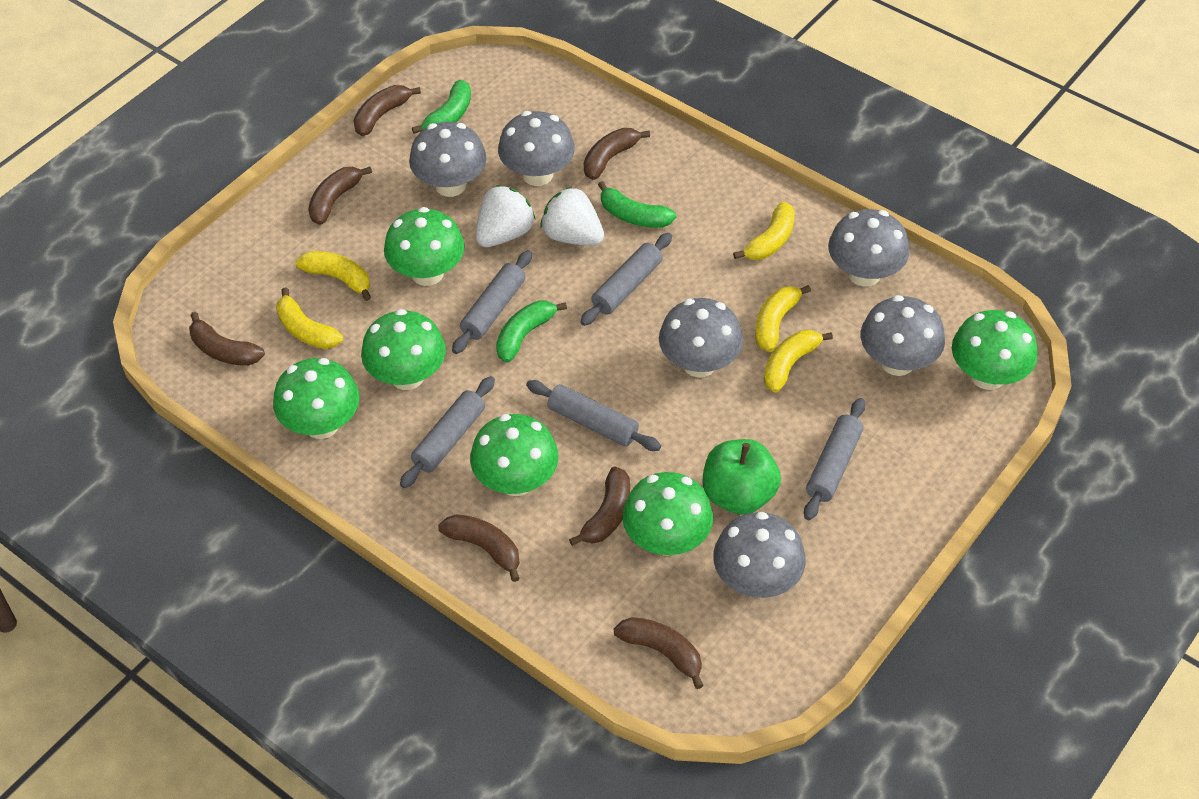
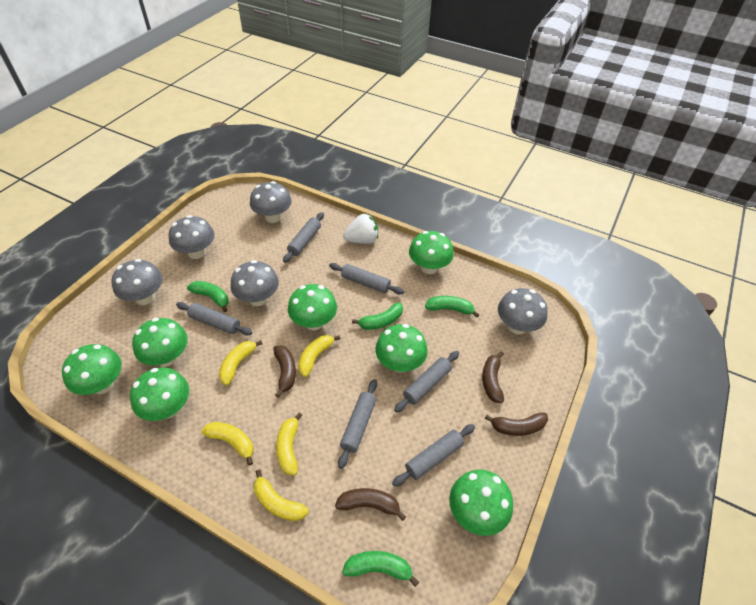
brown banana: [189,312,265,366] [308,166,372,225] [354,85,421,136] [438,514,520,582] [569,466,630,546] [584,128,650,180] [614,617,704,689] = 7 -> [274,345,296,398] [335,488,406,521] [482,351,504,403] [485,413,548,436] = 4
green apple: [703,439,781,515] = 1 -> none = 0
green banana: [412,80,471,134] [496,301,567,363] [598,181,676,228] = 3 -> [187,281,229,312] [342,551,419,587] [352,303,403,330] [425,296,479,317] = 4
green mushroom: [273,358,360,439] [361,309,446,390] [384,207,465,286] [470,414,558,496] [622,472,713,556] [952,310,1037,390] = 6 -> [62,344,122,395] [130,367,189,421] [132,318,188,366] [288,284,337,330] [375,324,428,372] [409,231,454,274] [449,470,513,536] = 7
grey mushroom: [409,122,487,197] [498,111,575,186] [659,298,743,378] [713,512,806,598] [828,209,910,287] [861,295,945,376] = 6 -> [111,259,163,305] [169,215,215,259] [231,260,279,306] [250,181,292,223] [498,288,548,334] = 5
grey rolling pin: [400,376,495,488] [452,250,532,354] [526,380,661,451] [580,233,672,326] [804,398,865,520] = 5 -> [176,302,252,335] [283,212,324,263] [329,263,404,294] [338,379,377,469] [392,424,475,487] [394,351,459,413] = 6
white strawberry: [476,185,535,247] [540,187,604,246] = 2 -> [343,214,378,244] = 1

